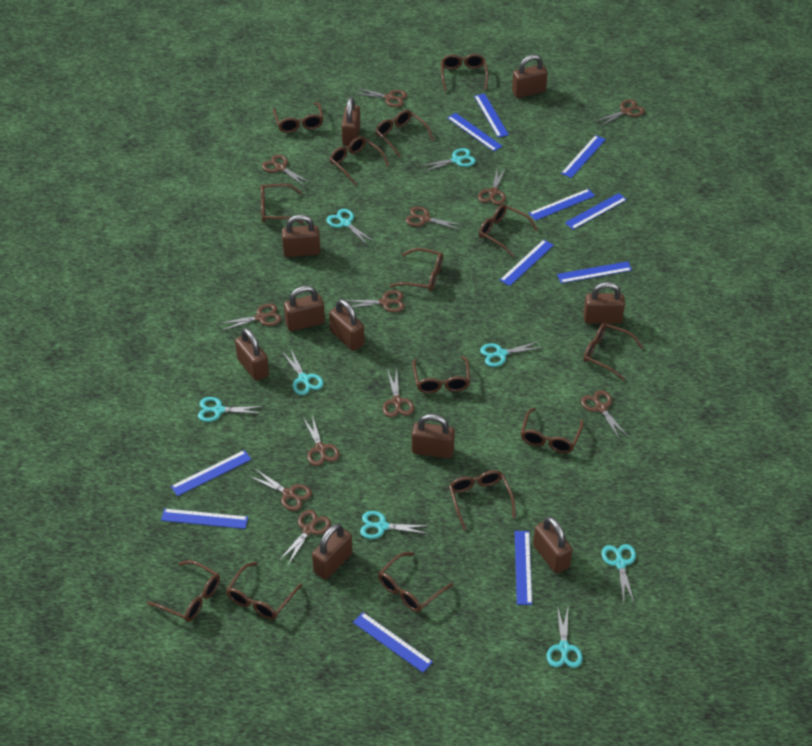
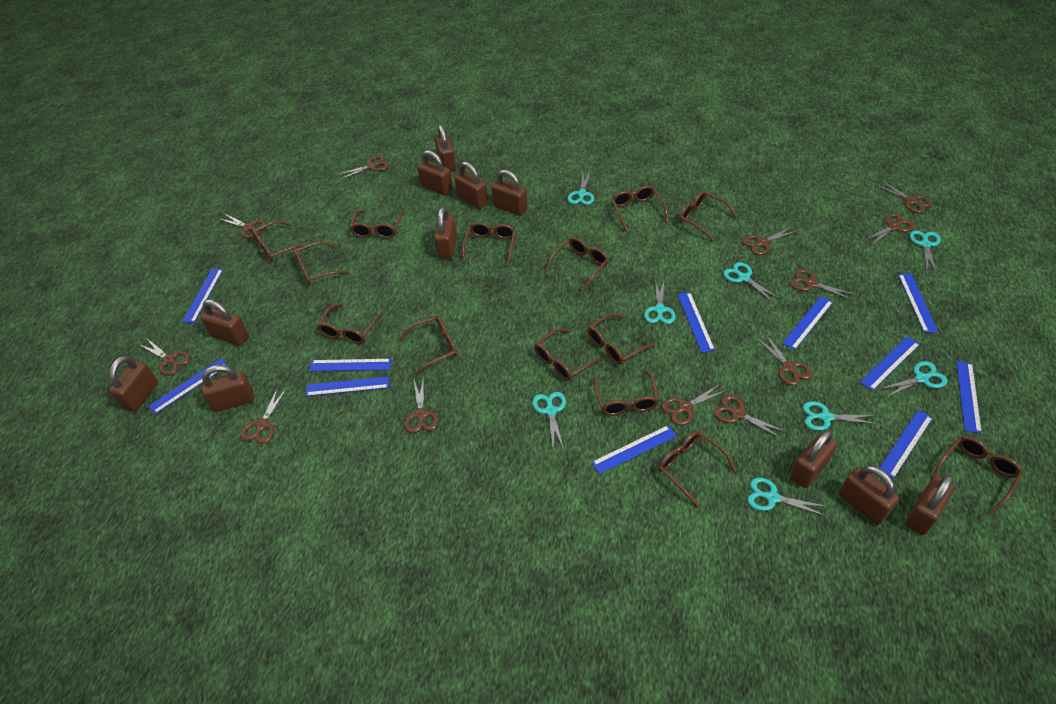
brown padlock: [235,328,269,381] [282,214,320,257] [284,286,325,331] [312,523,353,580] [329,299,365,351] [341,97,360,146] [412,414,455,458] [512,55,548,98] [533,516,572,574] [583,282,625,324] = 10 -> [109,356,158,412] [200,299,249,345] [201,365,254,412] [417,150,453,196] [434,125,456,172] [434,207,457,258] [454,162,488,209] [492,170,528,216] [790,430,837,488] [839,465,899,525] [906,475,955,535] = 11

